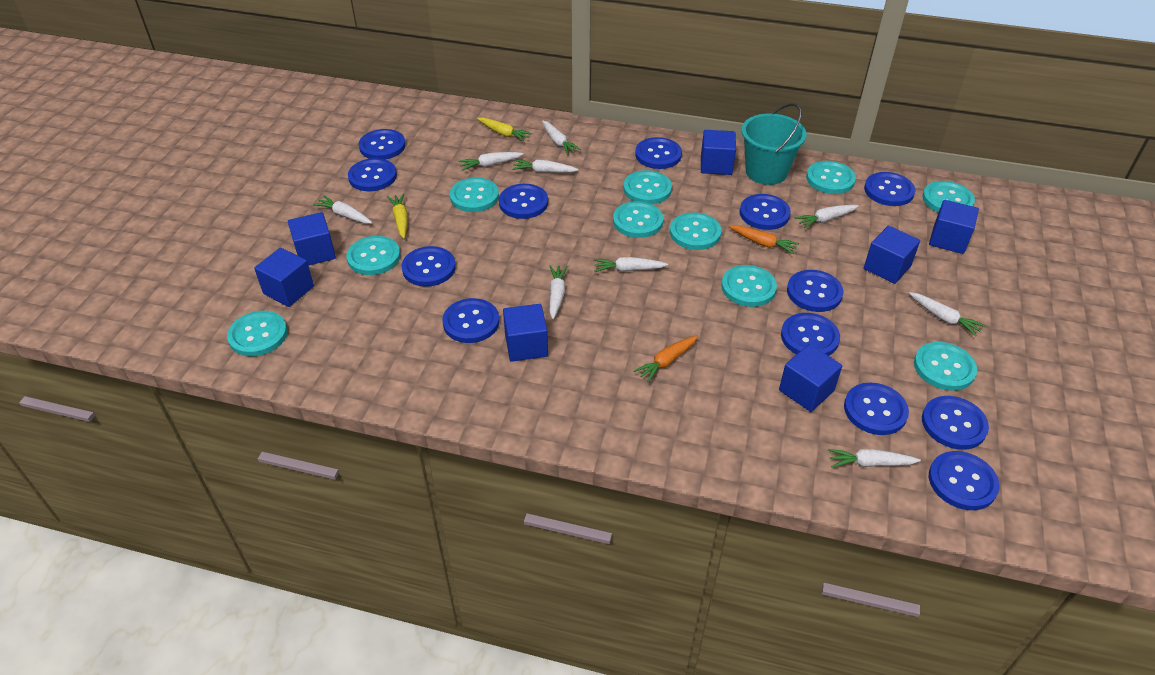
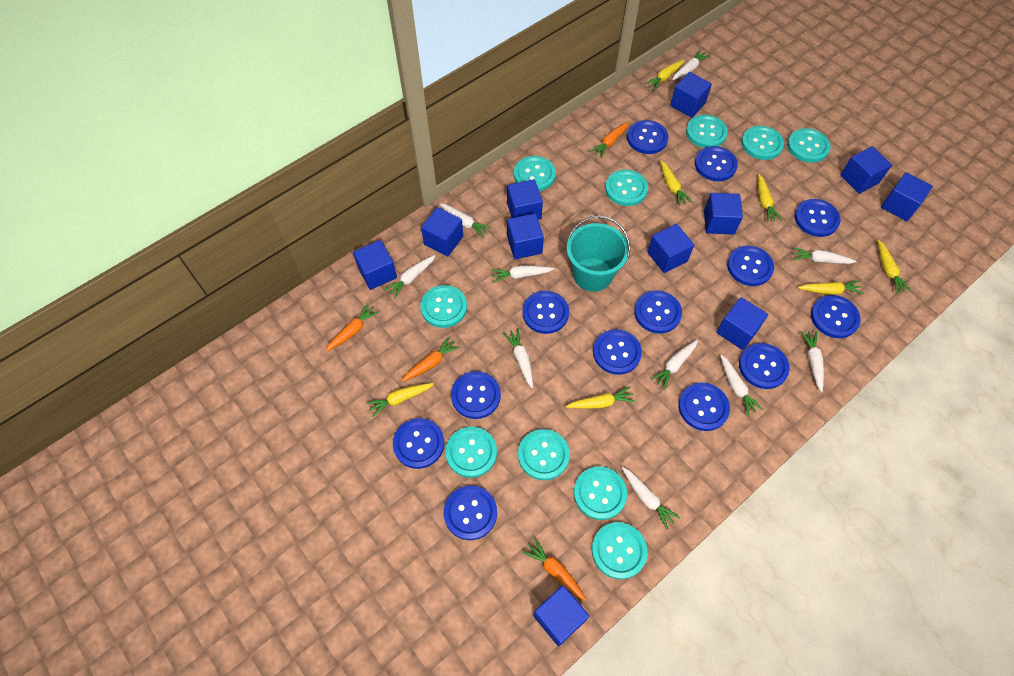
blue cube: [254,248,314,307] [288,212,336,266] [503,304,548,362] [701,130,736,175] [779,344,842,412] [864,226,920,284] [929,200,979,254] = 7 -> [353,240,397,290] [421,207,463,256] [507,179,543,220] [507,213,544,259] [534,585,589,646] [647,224,694,273] [670,72,712,118] [704,193,743,235] [717,297,768,350] [840,146,892,194] [881,172,933,221] = 11
orange carrot: [634,335,698,382] [729,225,799,254] = 2 -> [325,303,379,352] [402,336,460,382] [523,538,587,601] [590,122,629,158] = 4
white carrot: [313,195,372,224] [459,152,524,171] [512,160,579,173] [542,121,581,155] [550,265,568,319] [594,257,668,272] [795,205,859,229] [828,449,921,468] [909,292,985,336] = 9 -> [384,255,435,299] [440,203,492,238] [491,265,554,283] [503,328,533,388] [622,467,680,529] [650,340,698,390] [672,49,711,80] [720,355,763,416] [793,247,857,264] [801,331,824,392] = 10
yellow carrot: [387,194,408,239] [477,117,532,142] = 2 -> [366,383,434,417] [566,387,635,409] [645,60,684,91] [660,160,692,206] [758,174,782,222] [798,280,864,295] [878,240,911,294] = 7

